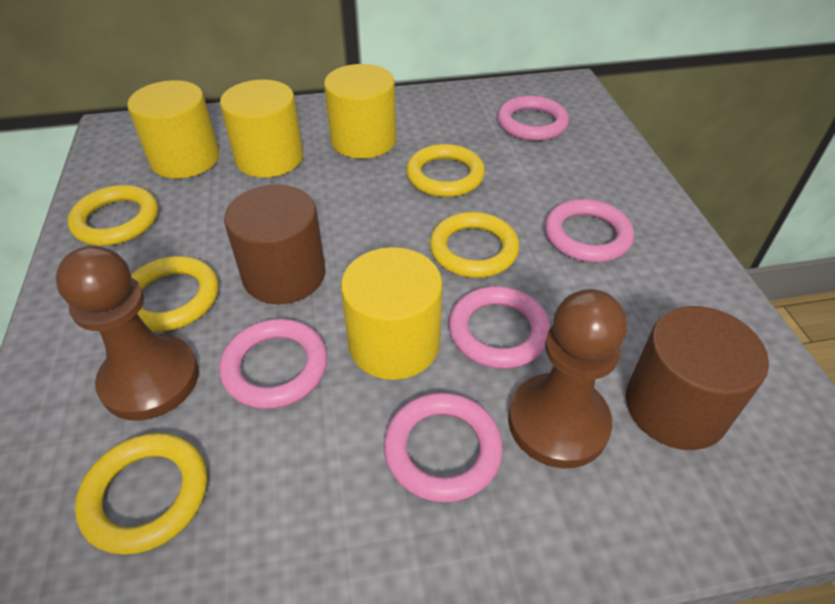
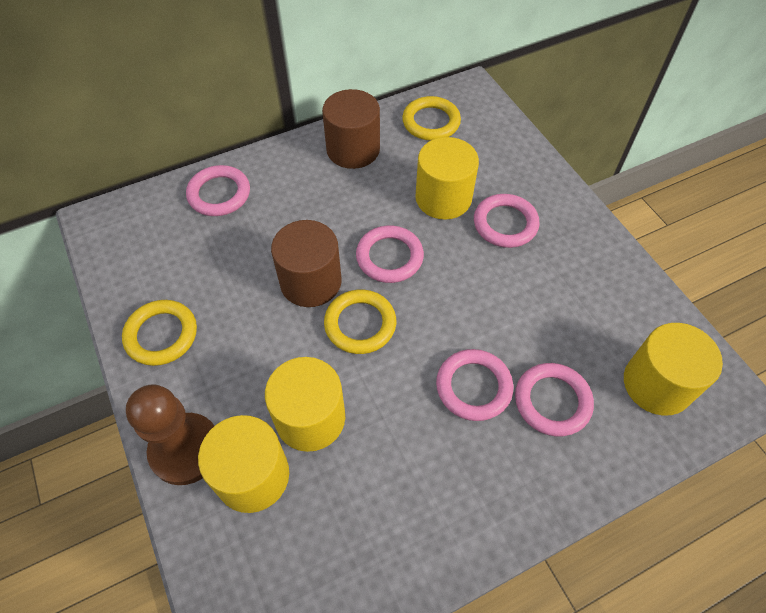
brown pawn: [56,246,199,421] [508,289,627,468] = 2 -> [126,384,214,485] = 1
yellow ring: [67,185,158,246] [75,433,207,555] [131,256,219,331] [406,144,485,197] [430,212,519,278] = 5 -> [122,300,197,366] [324,289,396,354] [402,96,461,141] = 3

